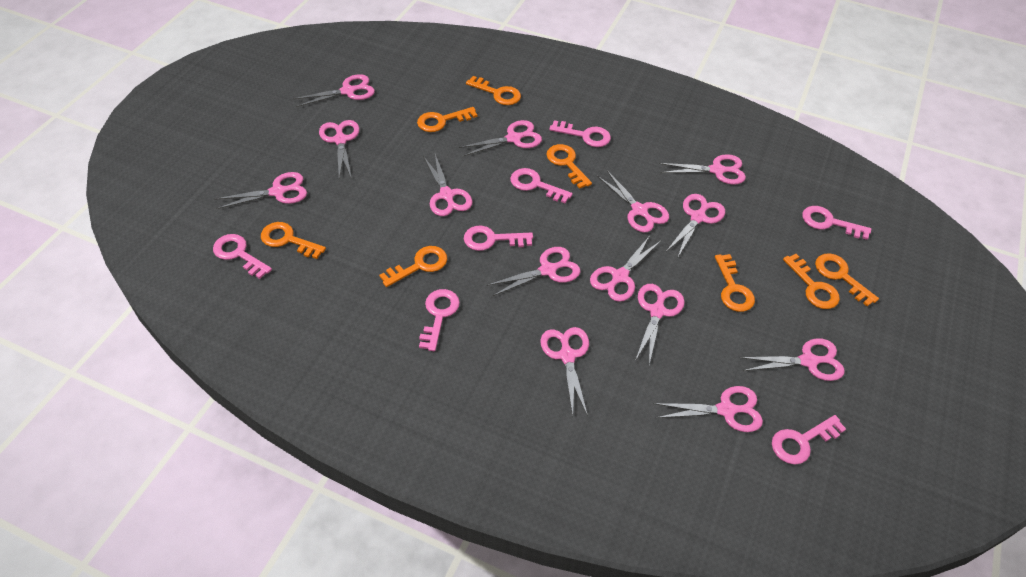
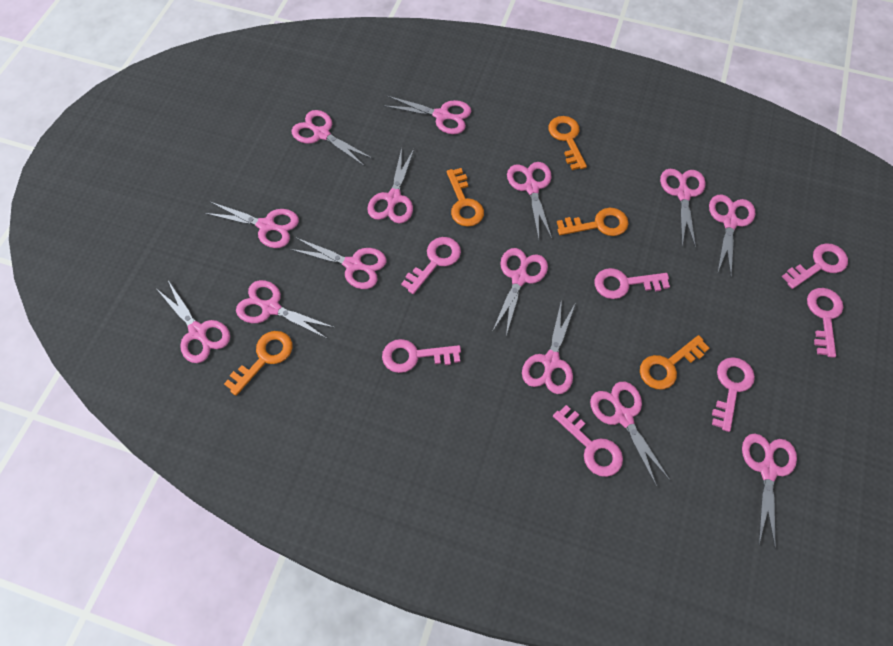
orange key: [261,222,326,259] [379,246,447,287] [417,107,478,132] [466,76,521,105] [547,144,592,189] [715,254,755,312] [783,254,840,309] [815,253,879,306] = 8 -> [224,331,292,396] [447,168,484,227] [548,116,587,170] [557,208,629,236] [640,335,709,389] = 5

